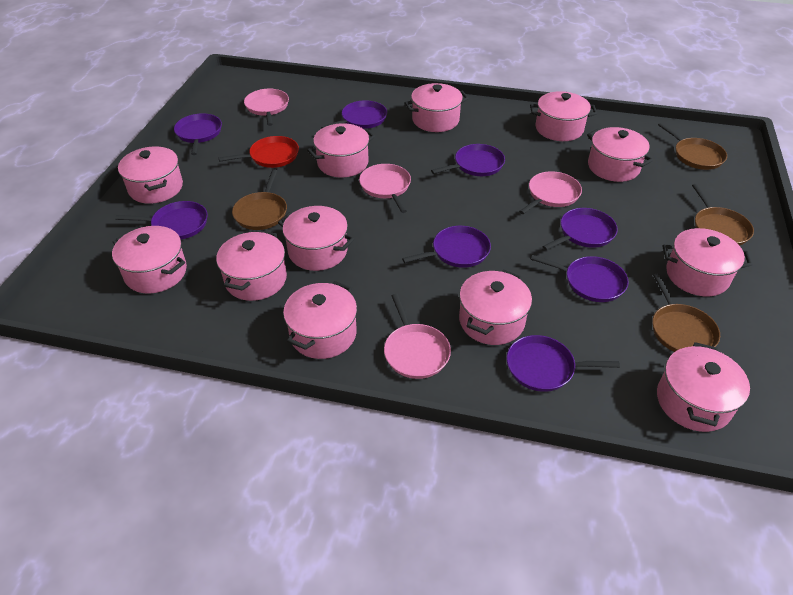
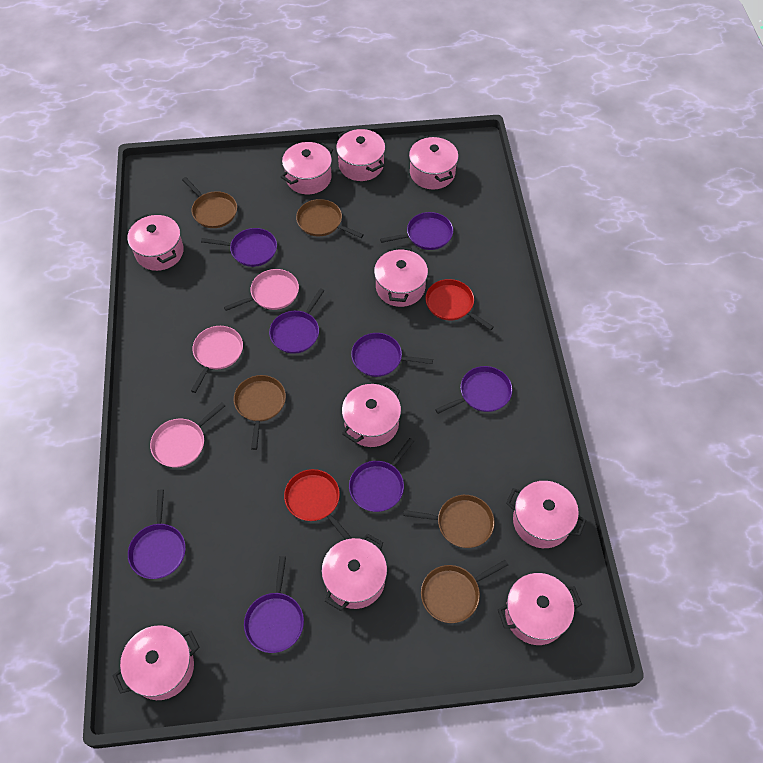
brown pan: [232,169,287,230] [652,273,720,352] [658,123,727,170] [692,184,754,246] = 4 -> [182,177,237,228] [234,375,286,450] [296,199,364,238] [403,495,495,548] [421,560,508,623] = 5
pink pan: [244,89,289,126] [359,164,411,213] [384,294,451,379] [519,171,582,214] = 4 -> [150,403,225,467] [191,326,243,393] [224,269,299,311] = 3
pink pot: [112,226,187,294] [118,146,183,204] [216,230,287,301] [278,206,354,271] [283,281,357,359] [307,123,375,178] [404,83,469,132] [459,269,532,345] [530,91,597,141] [587,127,653,182] [657,342,750,432] [662,228,753,296] = 12 -> [113,625,200,700] [127,214,184,271] [281,142,333,194] [321,533,387,611] [336,129,385,181] [342,382,401,447] [374,247,428,307] [409,136,459,189] [498,573,582,645] [506,481,586,548] = 10
red pan: [219,136,299,168] = 1 -> [284,469,352,540] [425,279,494,330] = 2

